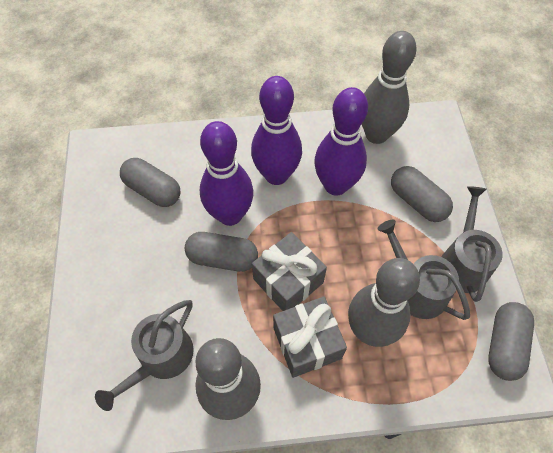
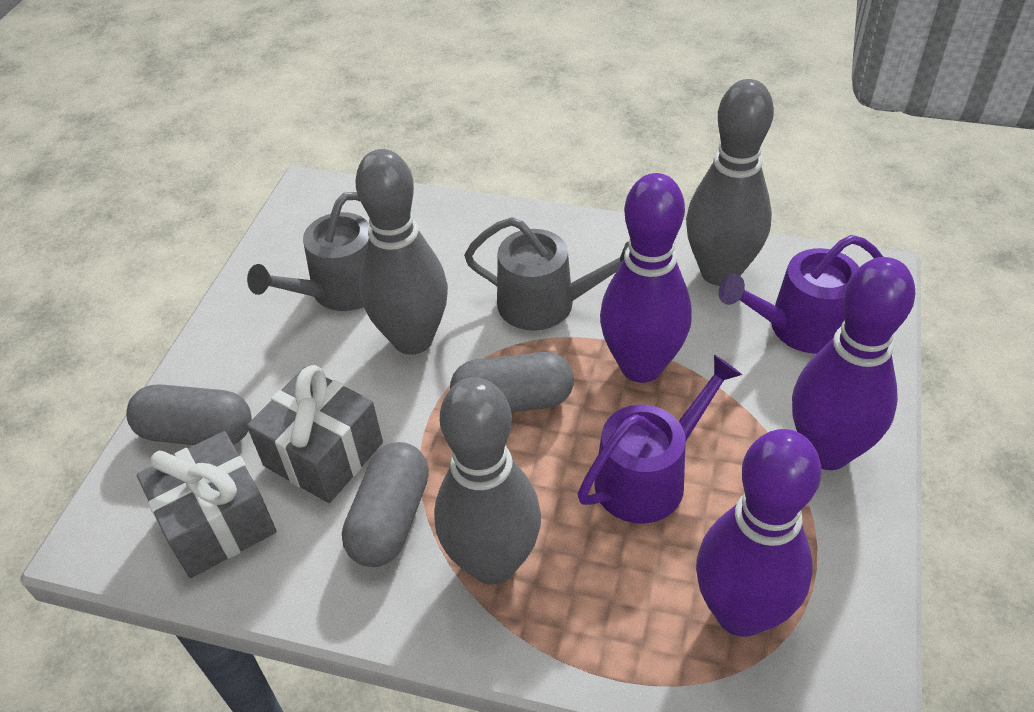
grey capsule: [120,158,181,207] [185,232,258,272] [391,166,453,222] [488,302,534,381] = 4 -> [126,384,252,445] [342,442,429,567] [450,352,574,412] = 3
grey watering can: [95,300,194,411] [377,220,470,320] [441,186,503,302] = 3 -> [247,192,370,311] [464,217,629,330] = 2
purple watering can: none = 0 -> [578,355,742,524] [719,235,883,354] = 2

